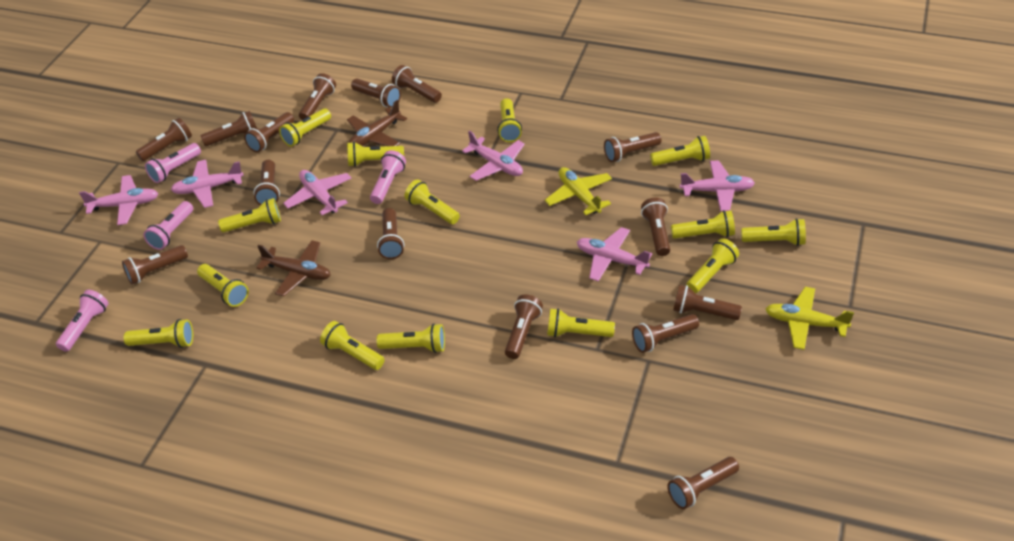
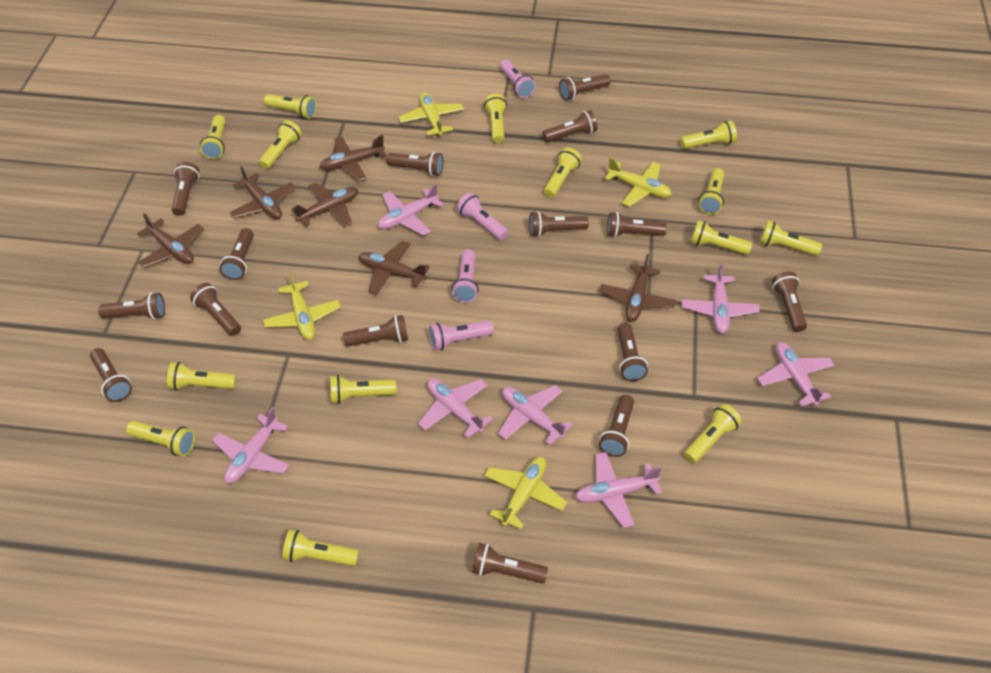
brown plane: [257,240,331,296] [347,100,407,146] = 2 -> [137,213,204,268] [230,166,296,219] [291,182,358,227] [320,135,387,181] [359,241,430,294] [599,254,676,322] = 6
pink plane: [79,175,158,225] [171,160,244,208] [283,170,352,215] [462,131,525,181] [577,227,652,281] [680,160,755,212] = 6 -> [212,407,289,484] [378,184,443,236] [418,378,493,438] [498,385,573,445] [575,452,662,528] [682,263,760,333] [757,342,834,406] = 7
yellow plane: [545,167,612,215] [765,287,854,350] = 2 -> [263,272,341,340] [398,92,464,136] [484,457,567,529] [604,158,672,207] = 4

